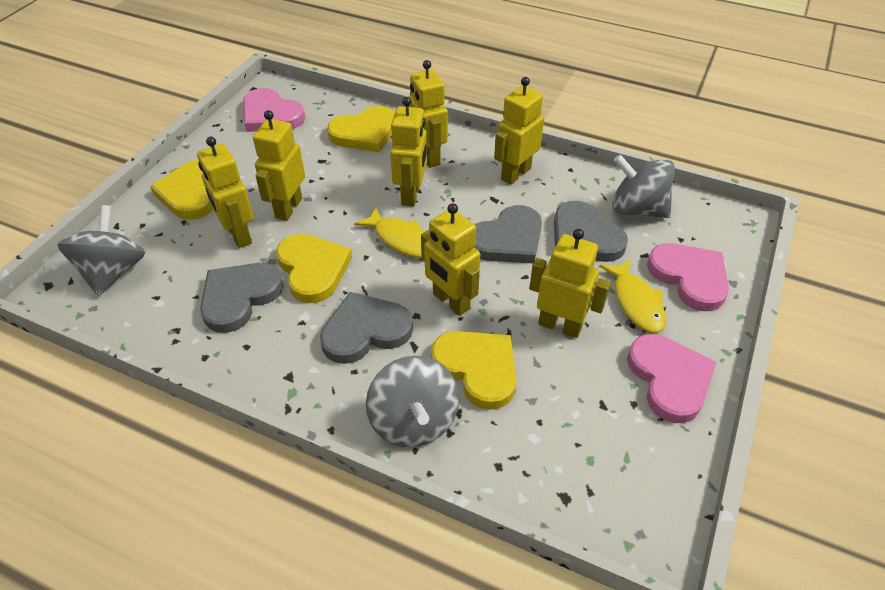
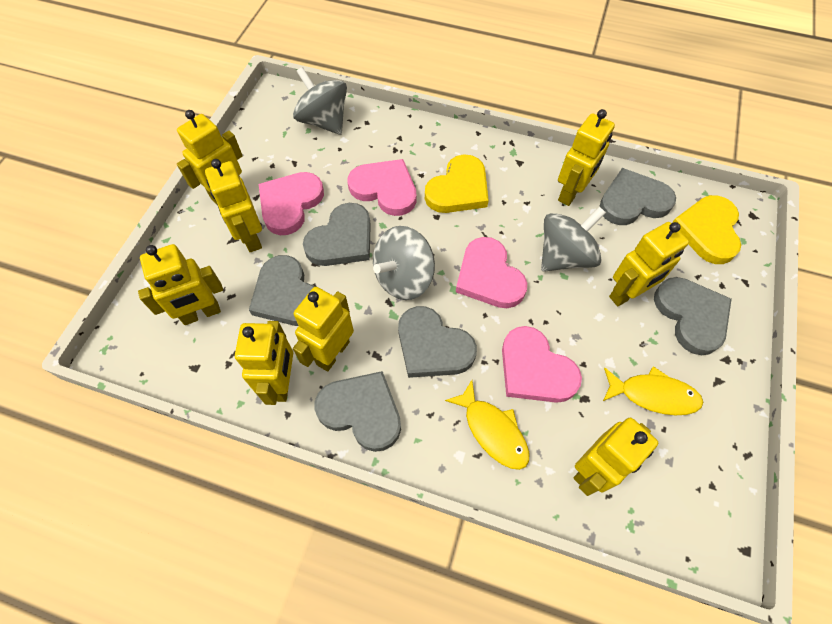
grey heart: [200,263,283,333] [320,292,413,364] [474,205,542,263] [554,201,628,262] = 4 -> [249,255,315,326] [303,203,371,266] [315,371,401,452] [398,306,477,378] [599,168,676,225] [654,277,732,355] = 6
pink heart: [243,88,305,132] [627,334,716,423] [647,243,729,311] = 3 -> [259,172,324,235] [348,159,416,216] [456,237,527,308] [502,326,582,403] = 4
yellow heart: [150,159,213,220] [276,234,352,303] [327,106,395,152] [431,331,516,410] = 4 -> [425,154,489,213] [672,195,741,264] = 2
yellow robot: [197,137,253,248] [253,110,305,221] [390,97,427,207] [409,60,448,168] [421,203,480,316] [494,77,544,185] [529,229,611,338] = 7 -> [138,244,223,325] [177,110,243,205] [205,159,262,252] [235,321,293,405] [293,287,354,372] [558,109,615,206] [573,418,658,496] [609,222,689,306] = 8

